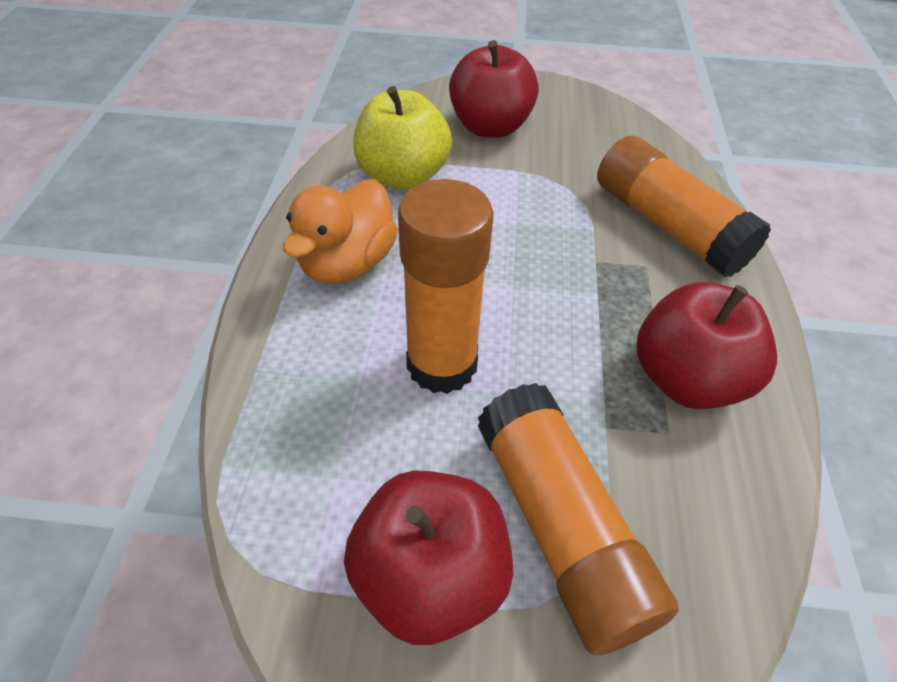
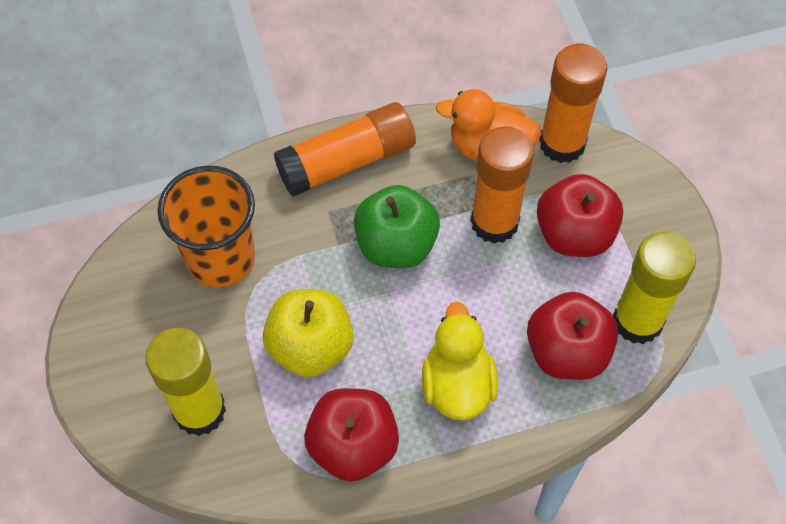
green apple: none = 0 -> [354,185,440,268] = 1
orange cup: none = 0 -> [157,166,255,287] = 1
yellow duck: none = 0 -> [422,302,498,421] = 1
yellow glue stick: none = 0 -> [145,328,226,436] [613,231,696,344] = 2

